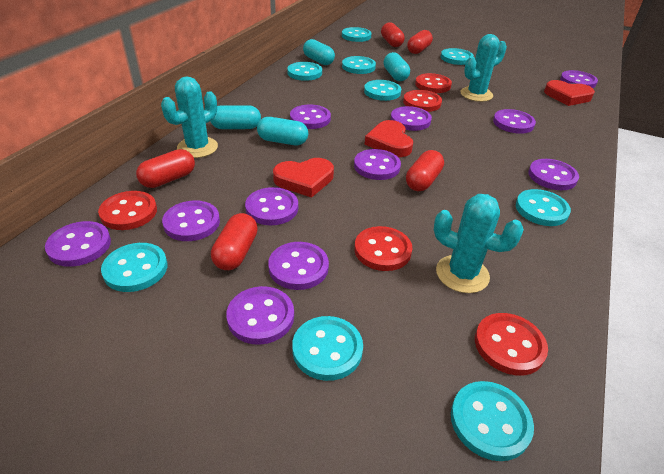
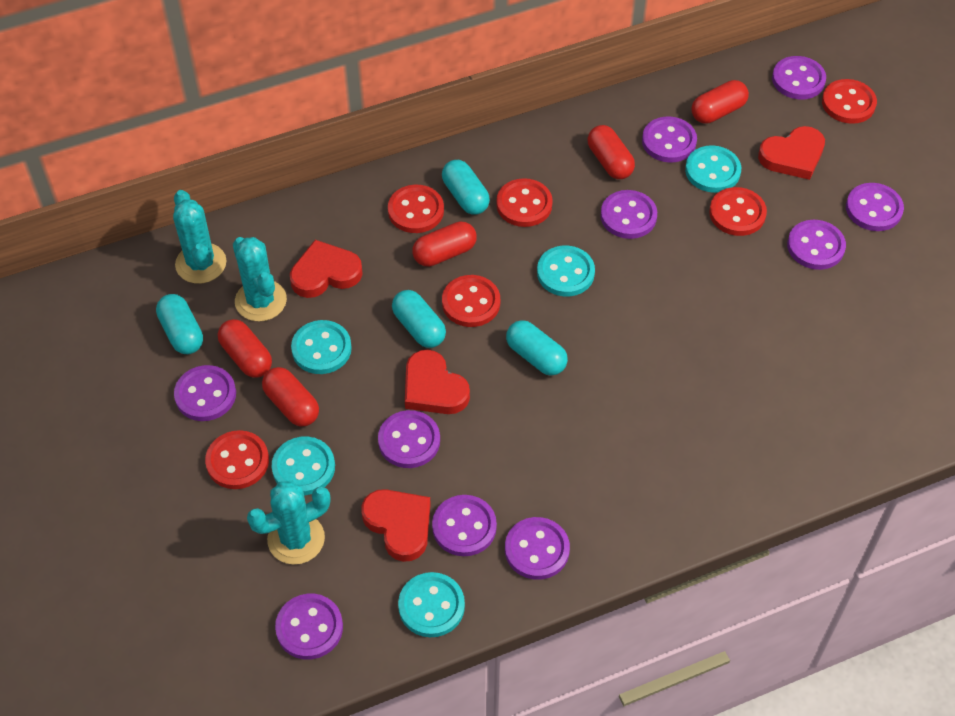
purple button: [45,221,111,267] [162,200,220,241] [226,286,294,345] [245,187,298,225] [268,242,329,290] [290,104,331,129] [354,149,401,180] [391,106,432,131] [493,109,536,134] [528,159,579,190] [560,70,598,88] = 11 -> [174,365,236,421] [275,594,343,660] [378,410,440,468] [432,495,497,556] [505,517,570,580] [601,190,657,239] [642,117,697,163] [772,56,826,99] [787,220,846,270] [846,183,904,231] = 10
red button: [98,191,157,230] [354,226,412,271] [403,90,442,112] [415,73,452,93] [475,313,548,376] = 5 -> [205,430,269,489] [388,185,444,233] [442,275,500,327] [496,178,553,227] [709,187,767,236] [822,79,877,124] = 6
red heart: [273,158,334,198] [365,120,413,157] [544,80,595,106] = 3 -> [290,240,363,298] [361,489,431,562] [405,350,470,414] [758,126,825,180] = 4
turquoise button: [101,243,167,292] [287,62,322,81] [292,316,363,381] [342,27,371,42] [342,56,376,74] [364,80,401,101] [441,48,474,65] [451,381,534,461] [516,189,571,226] = 9 -> [272,436,335,495] [291,320,352,374] [398,572,465,637] [537,245,595,296] [685,145,741,193] = 5

